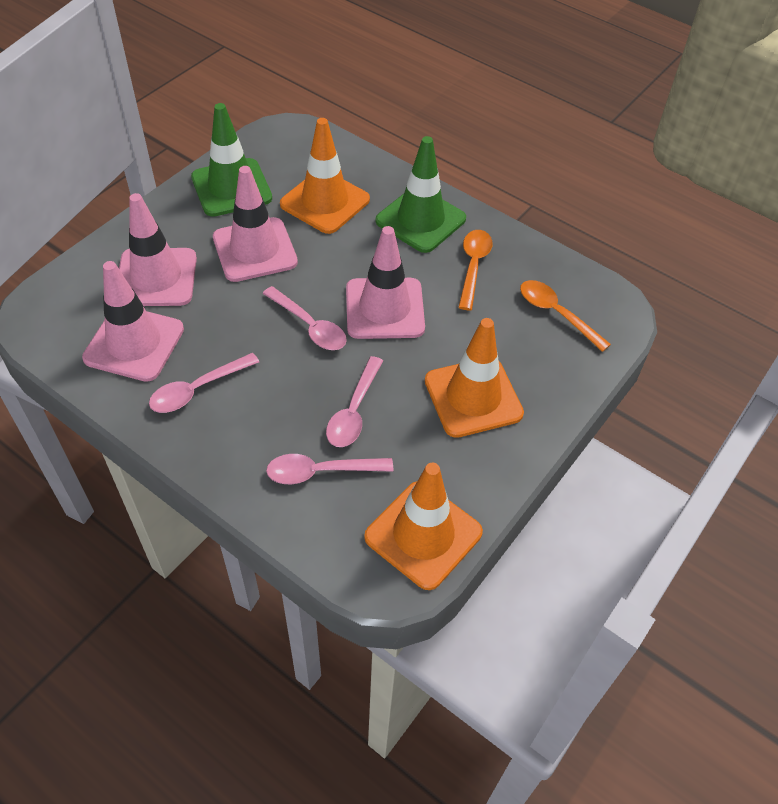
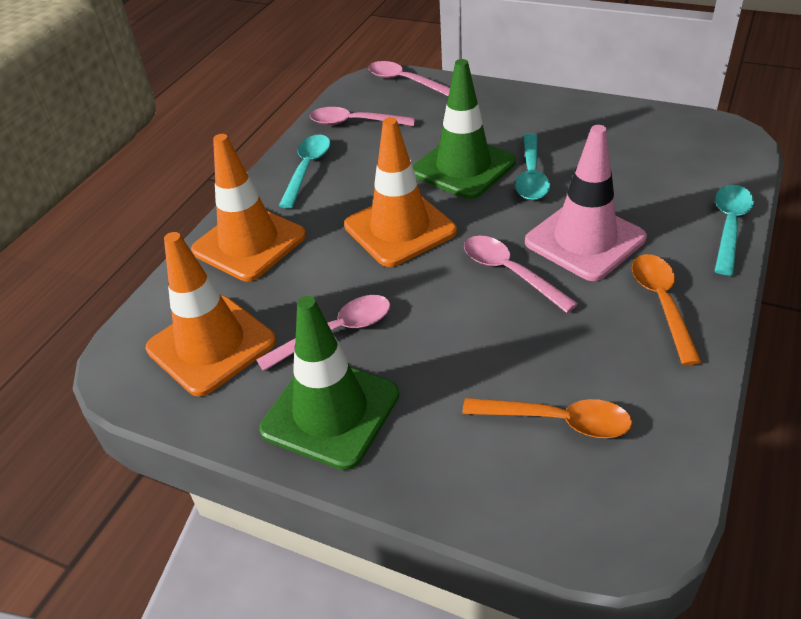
pink traffic cone: [82,261,184,382] [119,193,197,306] [213,166,298,282] [346,226,425,339] = 4 -> [525,125,647,281] = 1
turquoise spoon: none = 0 -> [279,135,330,209] [515,133,550,200] [715,185,754,275] = 3

